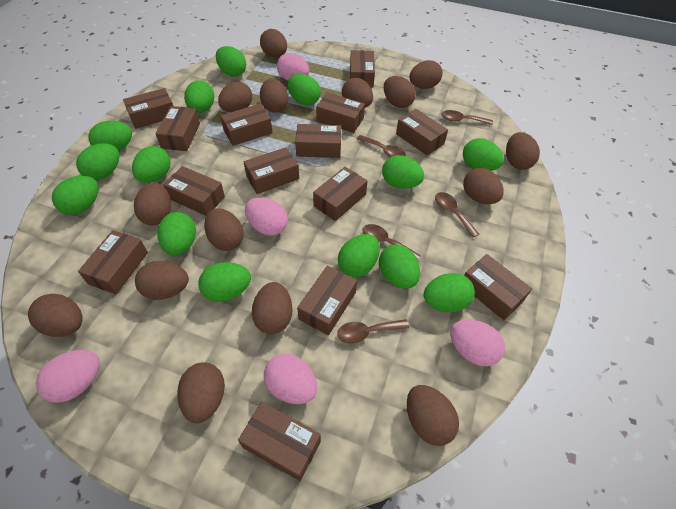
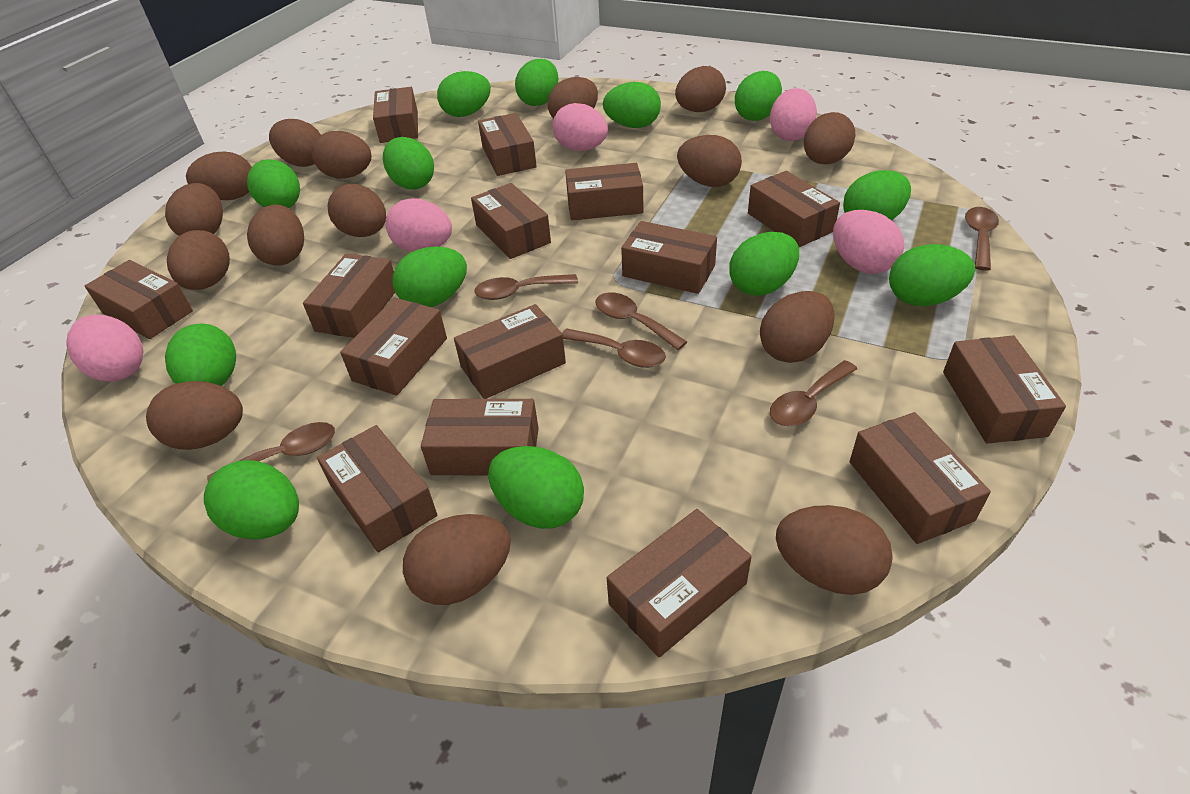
brown box: [78,230,148,294] [123,88,173,129] [155,106,200,151] [163,166,225,216] [220,104,273,146] [238,402,321,481] [244,147,299,194] [295,124,341,158] [297,266,357,335] [313,167,367,221] [316,92,365,133] [350,50,375,87] [396,109,448,156] [464,254,532,320] = 14 -> [85,260,193,339] [303,253,395,338] [317,425,437,552] [340,298,447,396] [373,87,418,143] [421,399,539,475] [454,304,566,399] [471,183,551,259] [478,113,537,176] [565,163,643,220] [607,509,752,657] [621,221,717,294] [748,171,840,247] [850,412,991,544] [943,336,1066,444] = 15
brown spoon: [337,319,409,343] [357,135,406,157] [363,224,421,260] [435,192,479,237] [441,110,493,125] = 5 -> [207,422,335,482] [474,274,578,300] [562,328,666,368] [595,292,687,350] [770,360,857,426] [965,207,999,271] = 6
green egg: [52,175,99,215] [76,143,119,180] [88,121,132,151] [132,146,171,183] [158,212,196,255] [184,81,214,113] [198,262,251,302] [216,46,246,76] [287,74,321,105] [338,234,380,277] [379,245,420,289] [382,155,424,189] [423,273,475,312] [463,138,504,171] = 14 -> [165,323,236,386] [204,460,299,539] [247,159,300,208] [383,137,434,189] [392,247,467,307] [437,71,491,117] [488,446,584,529] [515,59,559,106] [603,82,661,128] [729,232,799,296] [735,71,782,121] [843,170,911,220] [889,244,975,306] = 13

